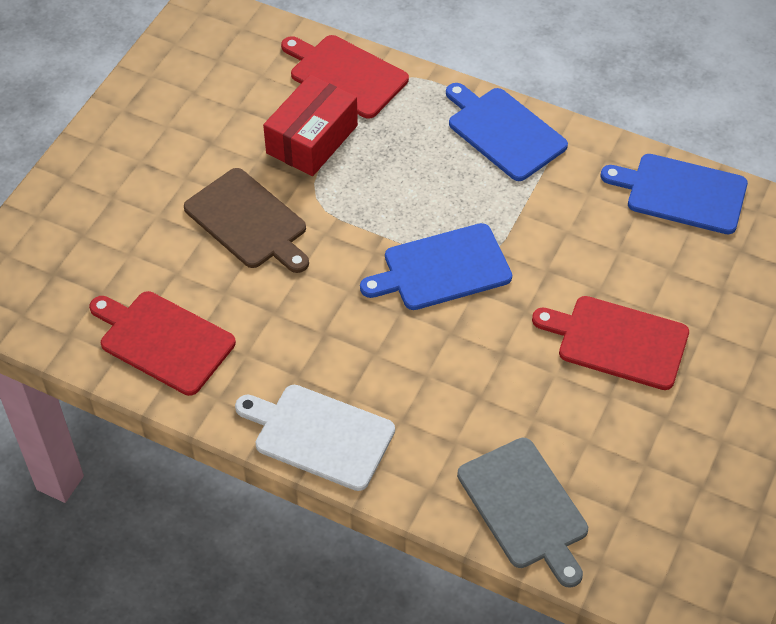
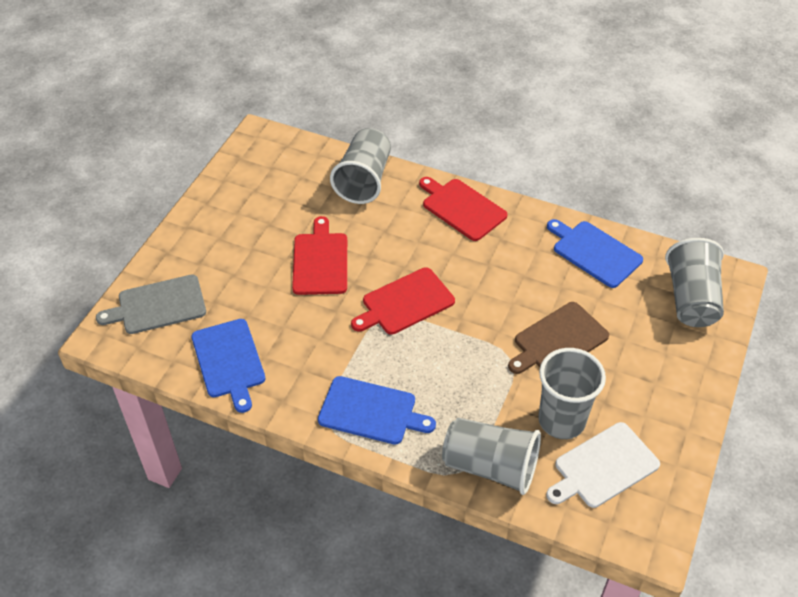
grey cup: none = 0 -> [330,128,391,204] [442,418,541,495] [538,348,606,439] [665,238,724,327] = 4
red box: [263,75,358,176] = 1 -> none = 0

